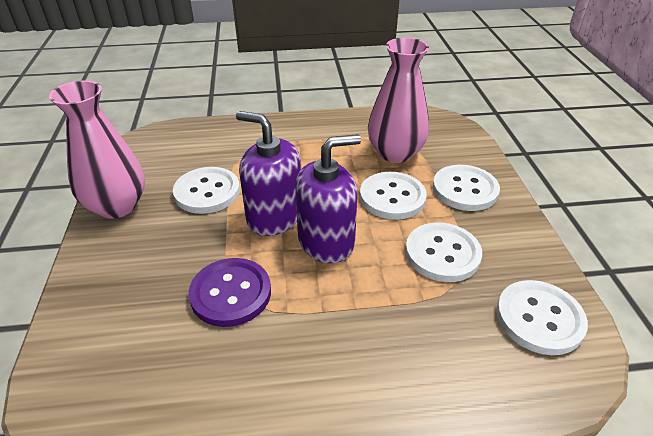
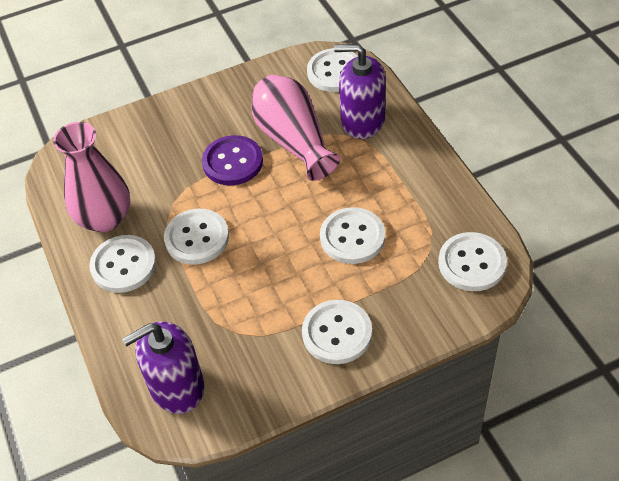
white button: [173,167,240,214] [360,172,427,220] [405,223,482,282] [433,165,500,211] [496,280,588,355] = 5 -> [89,235,156,293] [164,209,229,265] [302,300,372,364] [307,48,358,92] [320,207,385,264] [438,232,507,291] = 6

